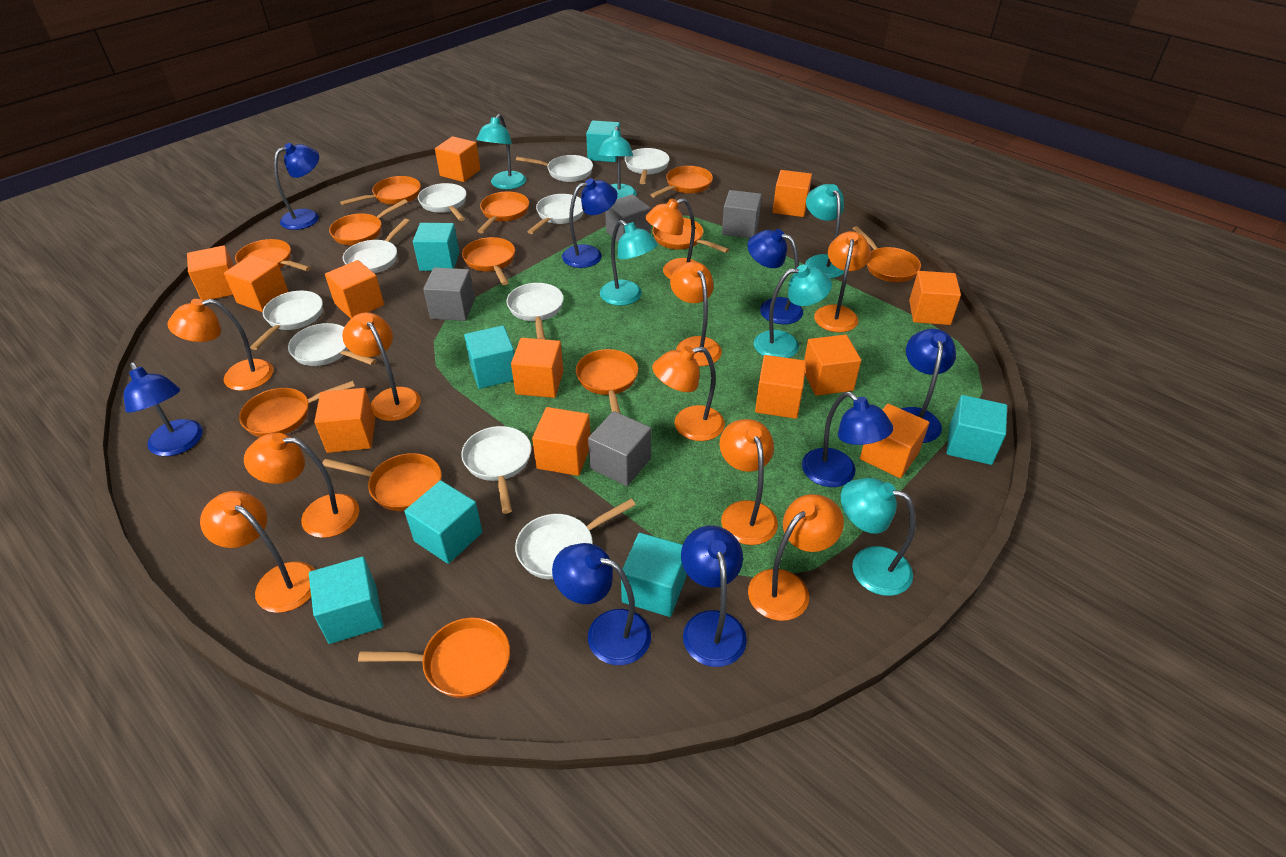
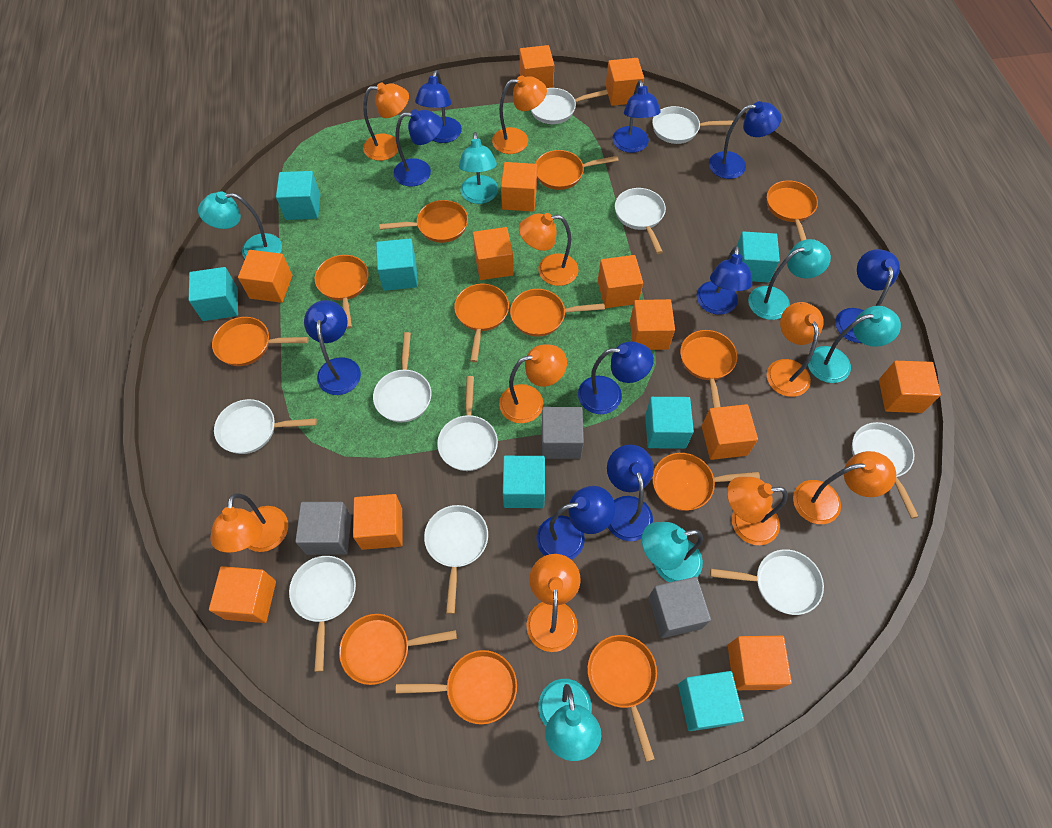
blue lamp: [124,362,203,456] [274,143,319,230] [552,543,651,665] [562,178,618,268] [681,525,747,667] [747,229,803,324] [802,392,894,487] [901,329,956,443] = 8 -> [304,300,361,395] [393,109,443,187] [415,70,462,143] [536,486,615,560] [578,341,654,414] [607,445,654,541] [612,80,661,153] [697,246,752,315] [709,101,781,179] [836,249,900,343] = 10
grey cube: [423,267,475,321] [588,411,651,486] [605,194,651,242] [722,190,762,238] = 4 -> [295,502,352,555] [542,407,584,459] [649,577,711,638] = 3
orange lamp: [167,299,274,391] [200,491,315,613] [244,433,359,538] [342,312,421,421] [645,198,697,279] [652,346,725,441] [670,262,722,366] [720,419,778,545] [748,494,844,621] [814,231,871,332] = 10 -> [210,493,288,553] [363,82,409,161] [492,76,547,154] [499,344,567,423] [519,213,578,286] [527,554,581,652] [727,477,788,545] [767,302,824,397] [793,451,896,524] = 9

